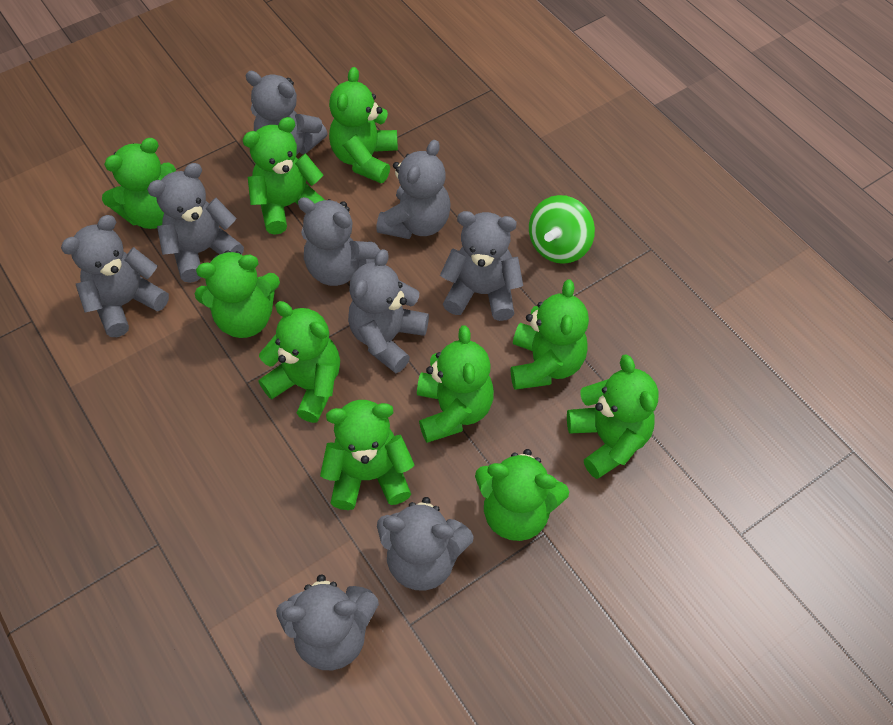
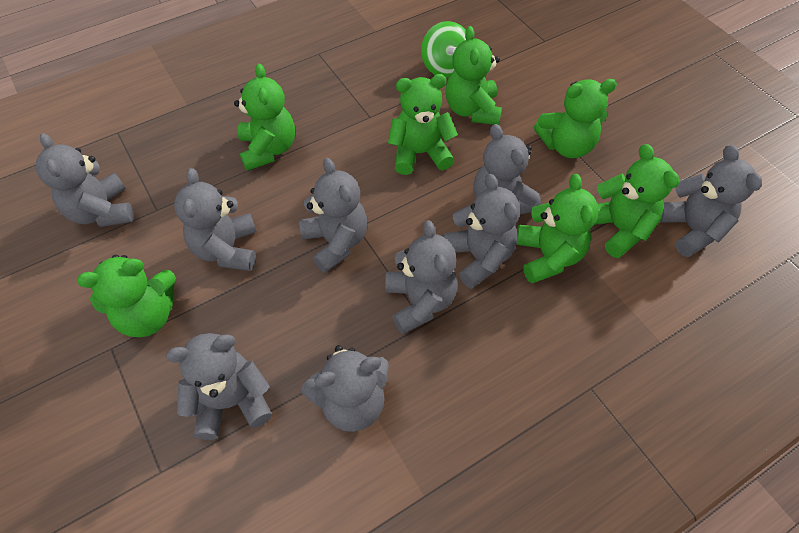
green teddy bear: [102,138,176,229] [195,250,280,338] [242,117,325,235] [259,301,340,423] [320,400,414,510] [329,67,398,183] [417,325,494,443] [475,449,569,541] [511,279,589,390] [567,354,658,479] = 10 -> [77,255,176,337] [234,64,295,171] [388,74,458,175] [446,26,502,125] [517,174,599,283] [534,79,617,158] [594,144,679,258] = 7

